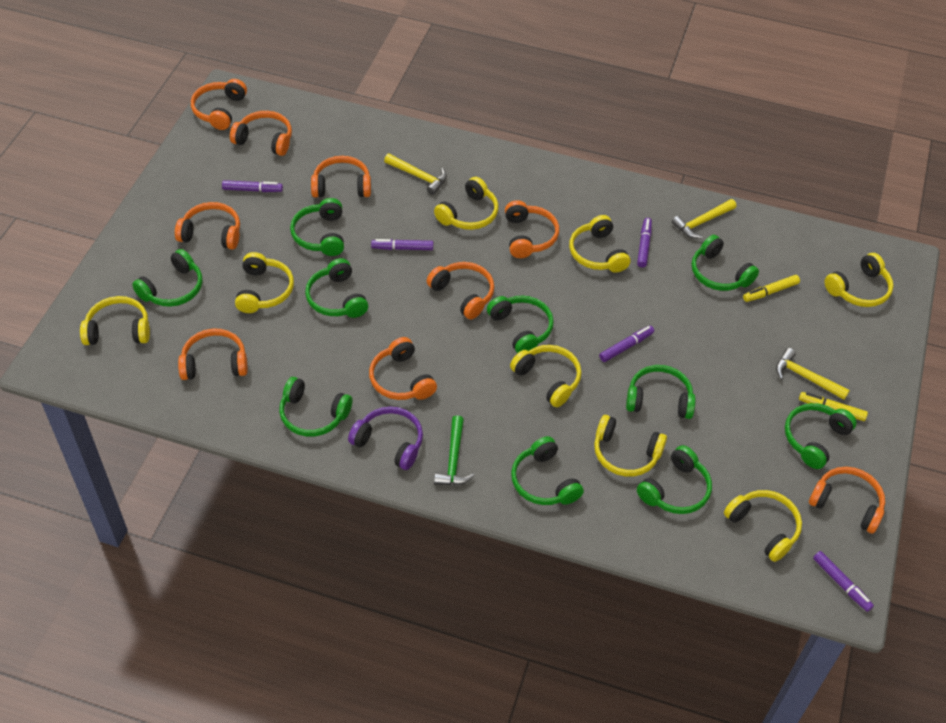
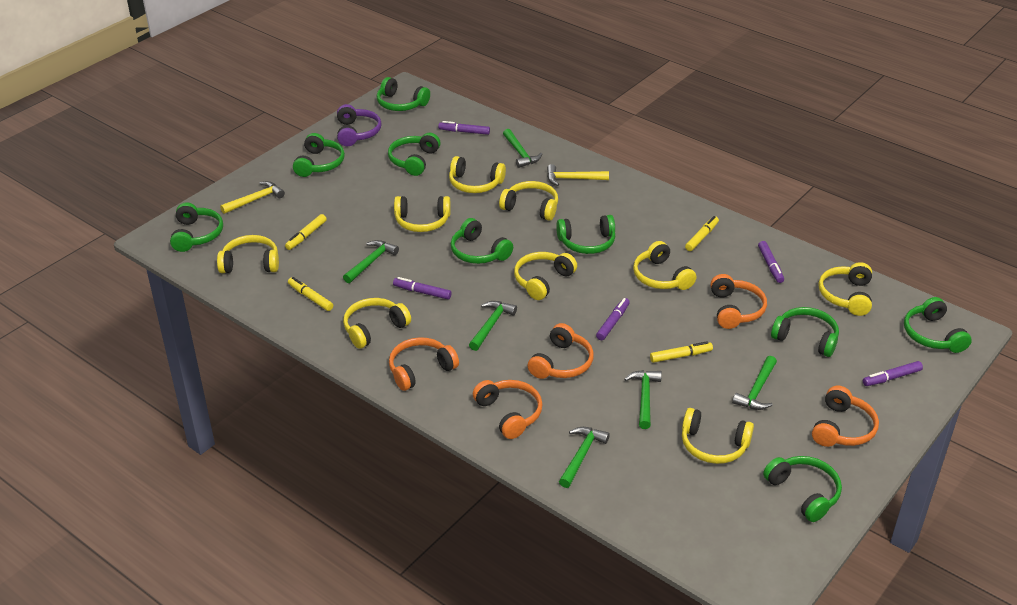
green hammer: [434,415,475,485] = 1 -> [343,240,399,283] [469,301,517,351] [503,129,542,168] [559,427,610,488] [624,370,662,429] [732,356,777,410] = 6
green headphones: [132,249,203,307] [279,377,352,437] [290,198,344,256] [305,258,368,318] [487,295,554,353] [511,436,584,505] [626,365,696,419] [637,445,712,514] [691,235,759,291] [785,403,857,469] = 10 -> [170,202,223,252] [293,133,345,177] [377,77,430,111] [388,133,440,176] [451,218,513,264] [556,215,615,254] [763,456,842,522] [771,307,839,357] [904,297,972,353] = 9
orange headphones: [175,202,240,250] [178,329,247,380] [191,79,247,130] [230,111,292,156] [311,156,371,198] [369,337,437,400] [427,262,494,319] [505,200,559,258] [809,467,885,534] = 9 -> [389,337,459,391] [473,380,543,439] [528,323,594,379] [710,274,767,329] [812,386,879,447] = 5
yellow hammer: [384,154,447,195] [672,199,736,238] [776,348,850,400] = 3 -> [220,181,285,214] [547,164,609,186] = 2
yellow headphones: [80,296,150,345] [235,252,294,313] [434,177,498,230] [510,345,581,407] [569,215,630,273] [594,415,667,477] [724,490,802,562] [825,253,893,307] = 8 -> [217,235,279,273] [343,298,411,349] [394,196,451,232] [449,156,506,193] [499,181,558,221] [514,252,577,300] [633,241,696,290] [682,408,754,464] [819,262,872,316] = 9
yellow marker: [743,275,800,302] [799,392,868,421] = 2 -> [285,214,327,250] [288,277,333,311] [650,341,713,363] [685,216,719,251] = 4

